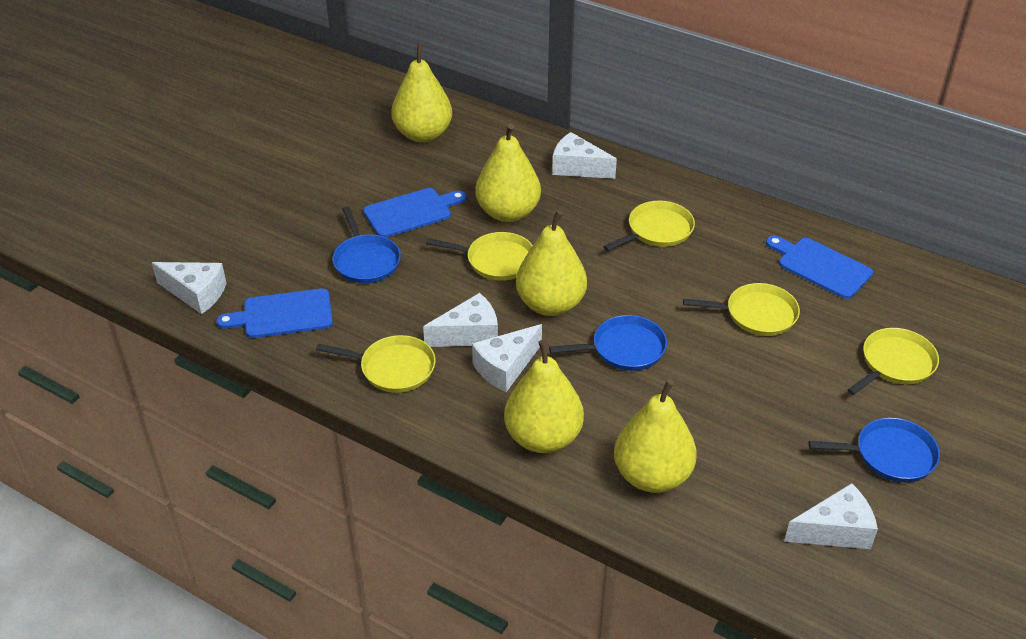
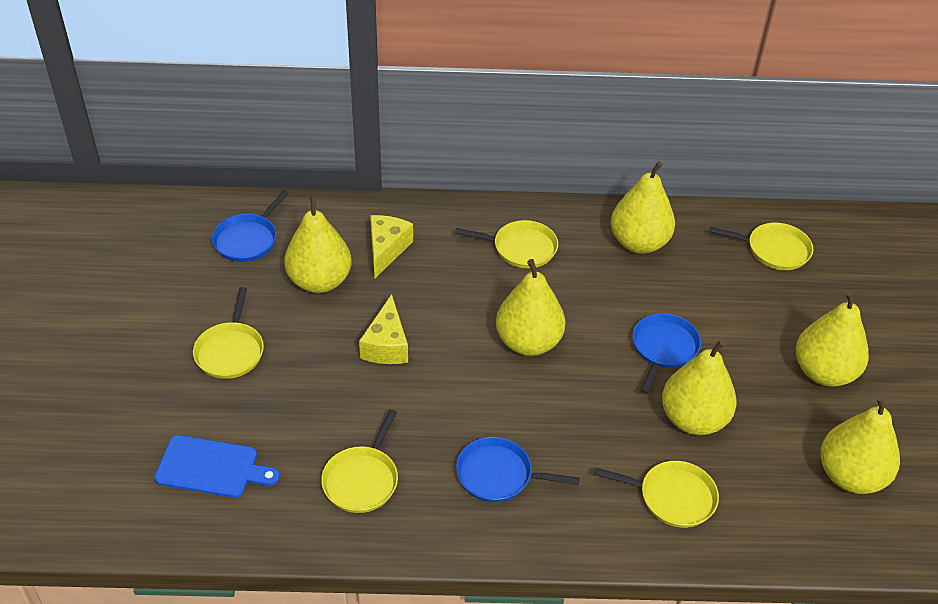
blue cutting board: [216,289,333,338] [363,188,467,238] [766,236,873,299] = 3 -> [154,435,280,498] = 1
white cheese: [152,262,227,314] [423,293,498,347] [472,324,542,392] [552,132,617,179] [784,483,878,549] = 5 -> none = 0
yellow cheese: none = 0 -> [359,294,408,364] [370,215,413,278] = 2
yellow pear: [391,44,452,143] [475,124,541,222] [504,340,584,453] [516,210,587,316] [614,380,697,493] = 5 -> [284,195,352,293] [496,259,565,356] [611,161,675,254] [662,339,737,435] [796,290,869,386] [820,395,900,494] = 6

